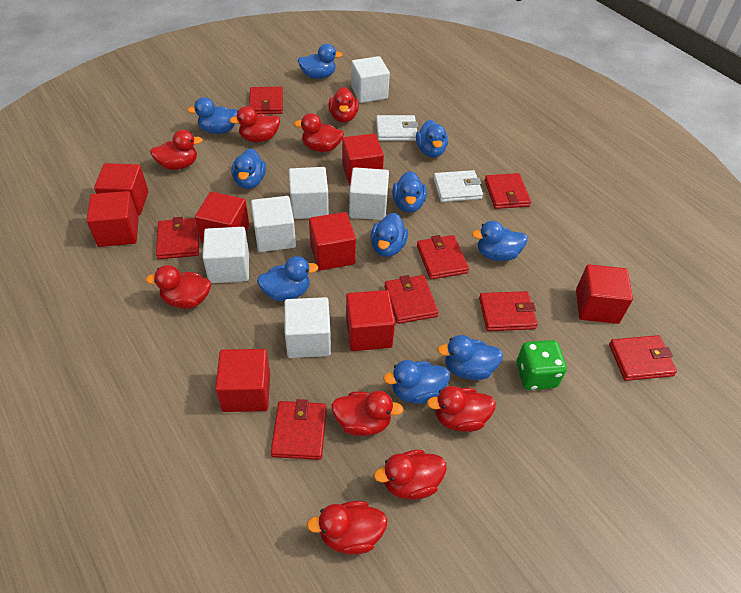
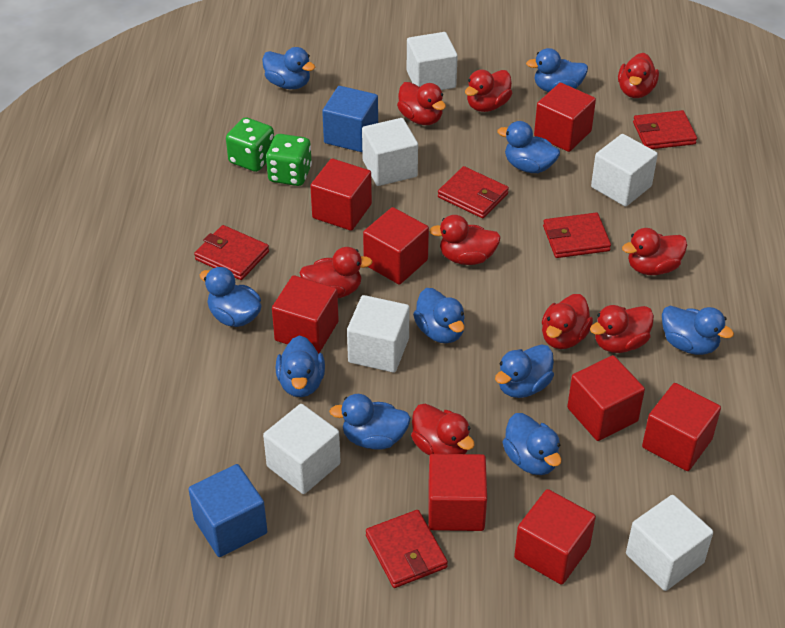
blue cube: none = 0 -> [188,464,267,557] [322,86,378,152] = 2
green dice: [516,340,567,390] = 1 -> [226,117,274,172] [266,134,312,186] = 2
red wallet: [156,217,199,259] [249,86,283,114] [271,399,327,460] [384,275,438,324] [417,235,469,280] [479,291,538,331] [484,173,531,209] [609,335,677,381] = 8 -> [194,225,269,280] [366,510,448,588] [438,166,509,218] [543,213,611,258] [633,110,697,149] = 5
white wallet: [376,115,418,141] [433,170,483,202] = 2 -> none = 0

